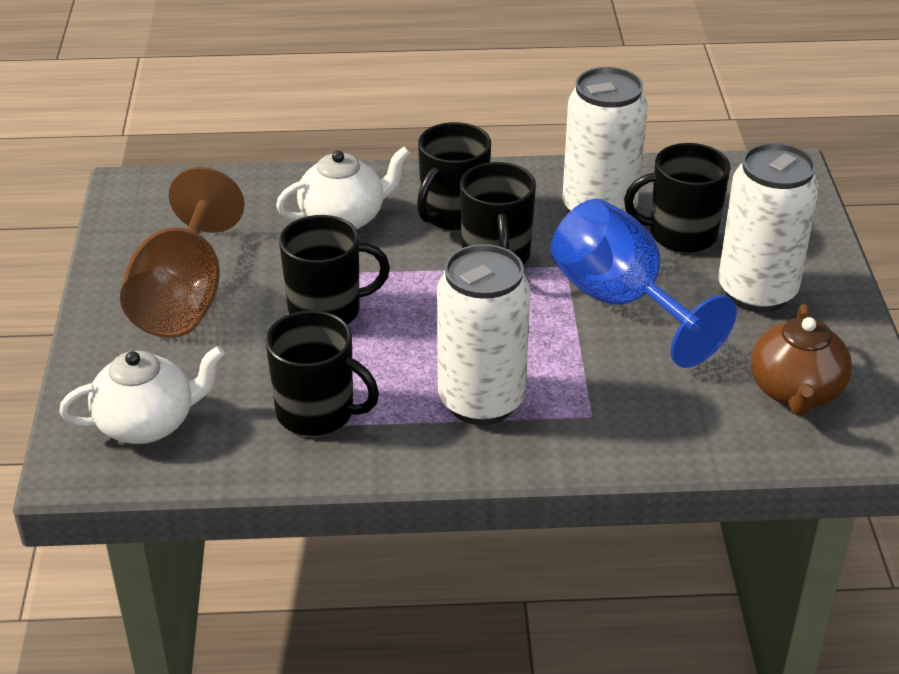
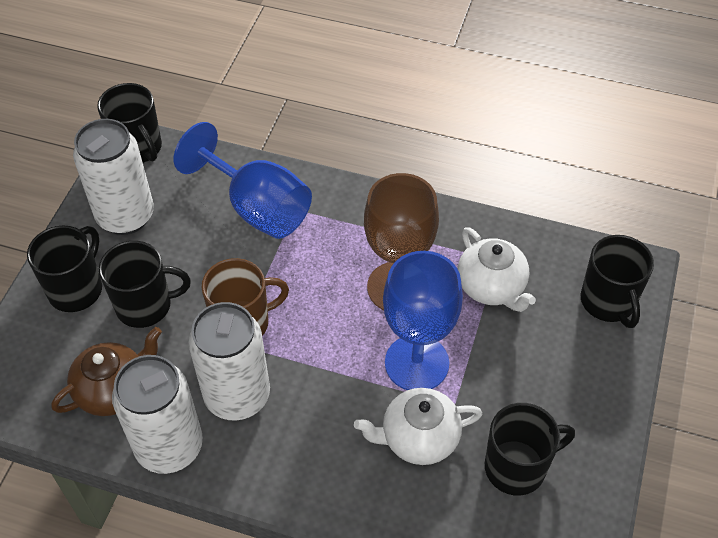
blue goblet: [550,199,737,368] = 1 -> [174,122,312,239] [383,251,463,390] = 2
brown mug: none = 0 -> [202,258,289,336] = 1

